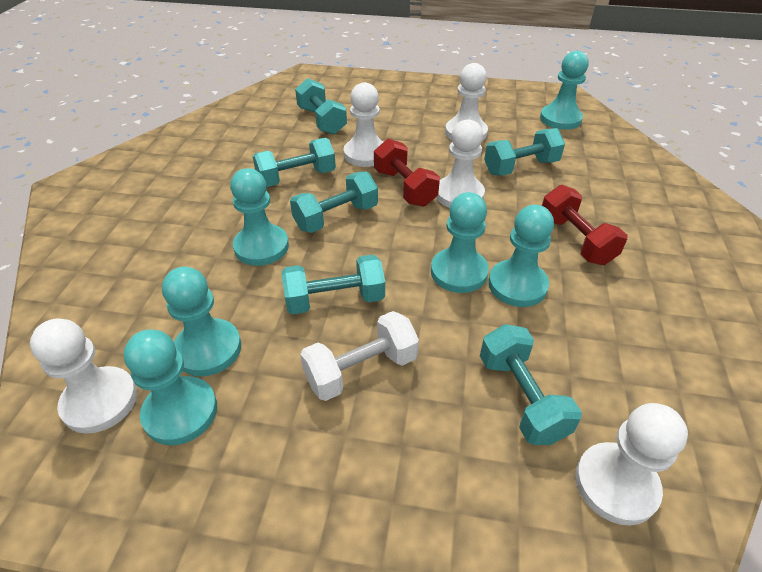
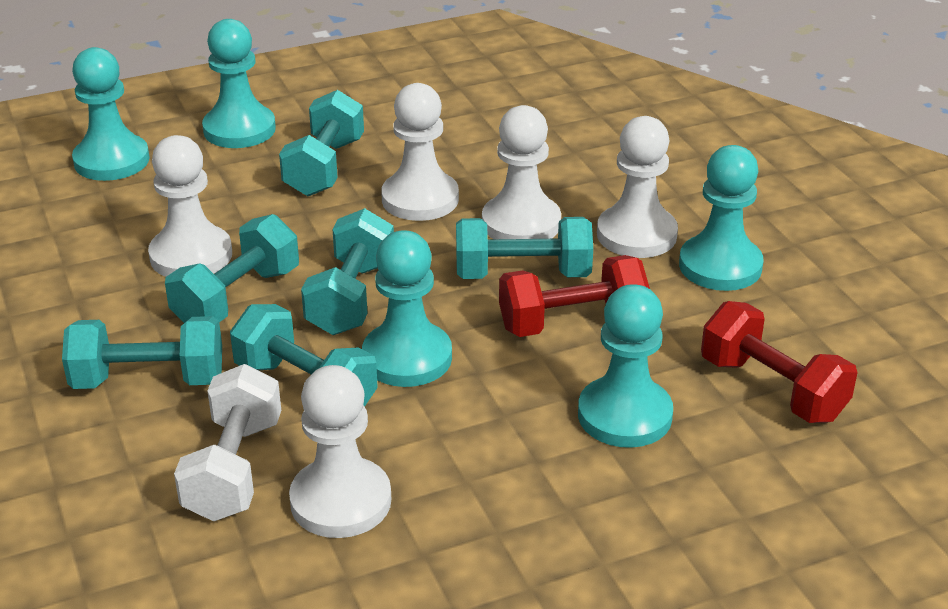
turquoise pawn: [124,329,217,445] [162,267,241,376] [230,168,289,266] [431,192,489,293] [489,205,554,307] [540,51,589,130] = 6 -> [72,47,150,181] [202,19,276,148] [362,230,452,387] [578,284,673,448] [679,145,764,291] = 5

